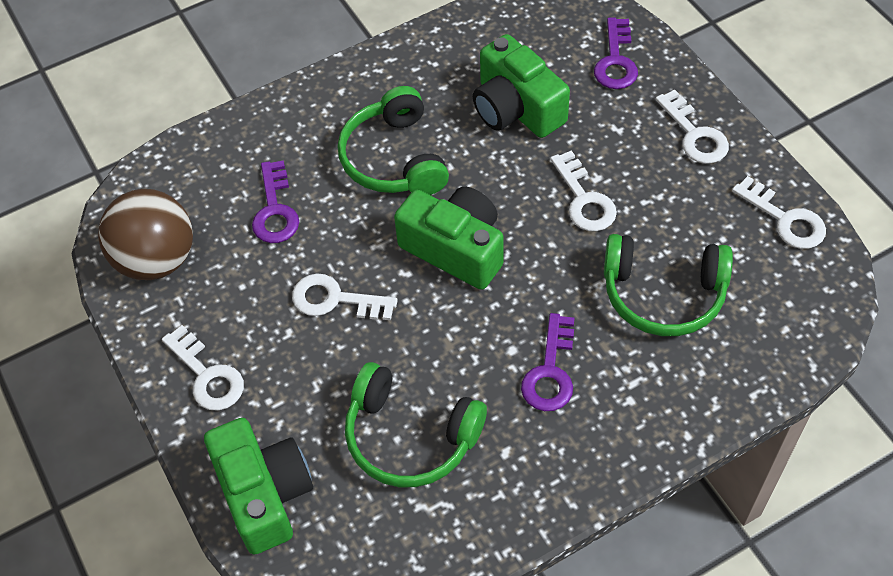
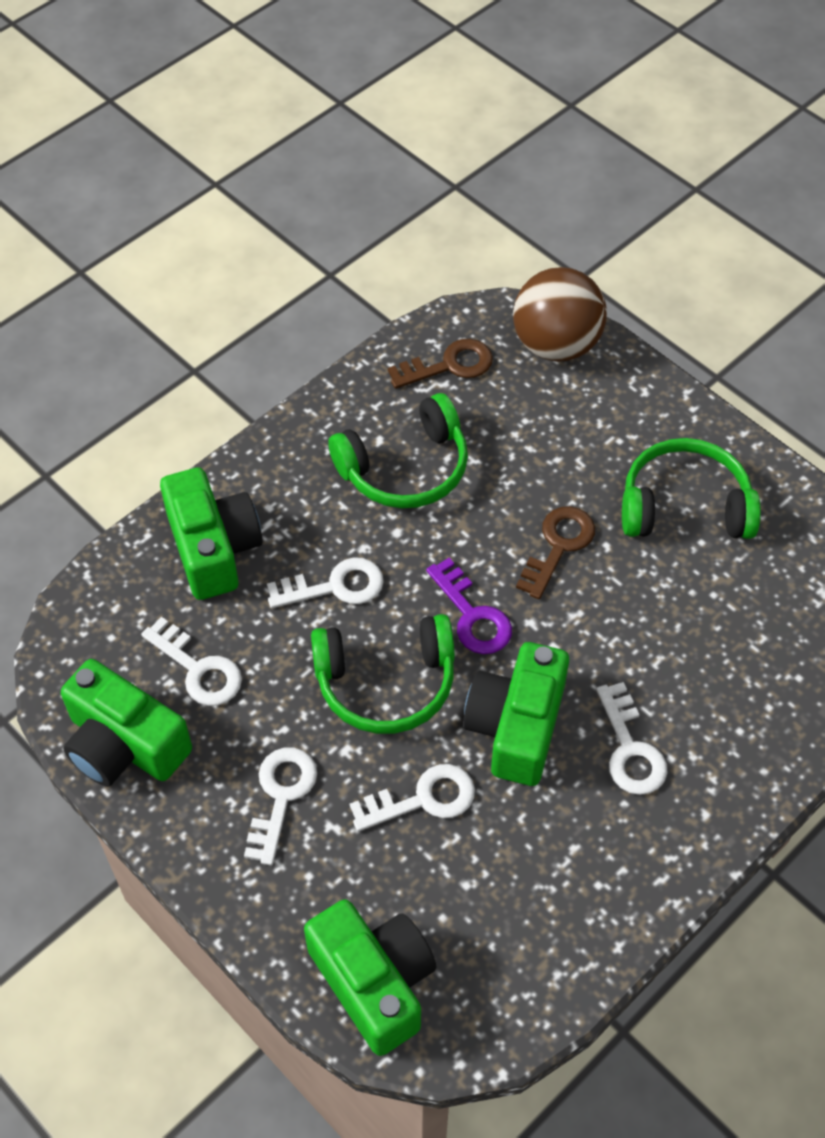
brown key: none = 0 -> [388,339,493,389] [516,506,595,599] = 2
green camera: [204,418,313,555] [394,187,504,290] [473,34,570,138] = 3 -> [61,659,192,787] [160,467,262,600] [304,899,436,1056] [463,642,569,786] = 4
purple key: [252,160,299,243] [521,313,574,411] [594,18,638,89] = 3 -> [426,558,512,654] = 1

